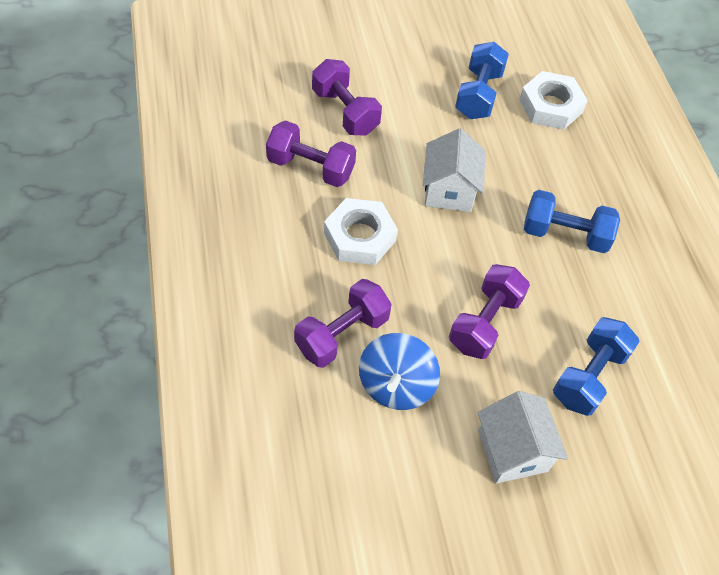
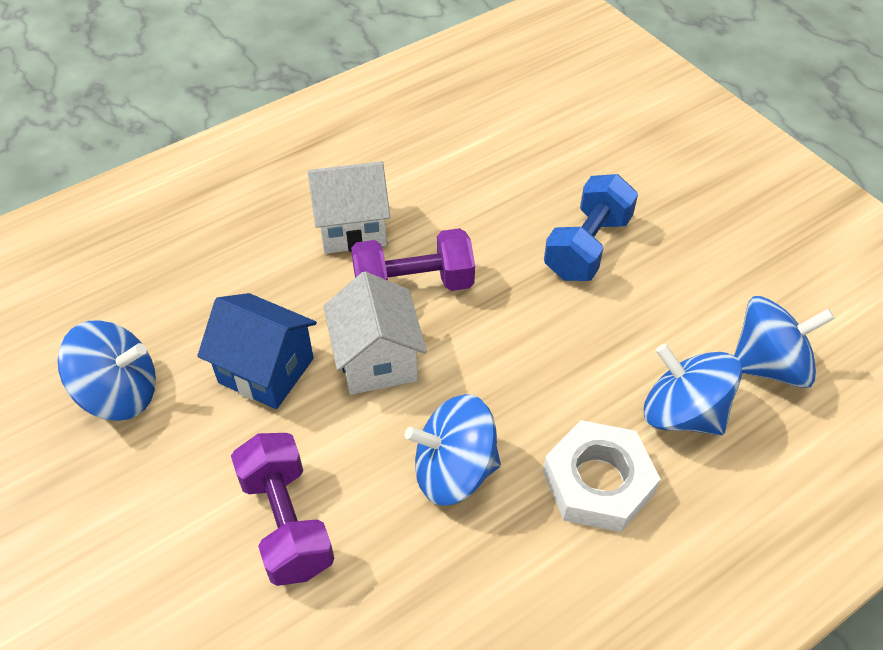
blue dumbbell: [455,42,509,119] [524,190,620,253] [553,317,640,416] = 3 -> [544,174,638,281] = 1
blue house: none = 0 -> [197,293,317,409] = 1
blue spinning top: [359,333,440,410] = 1 -> [57,320,156,421] [405,394,501,506] [644,344,742,435] [734,296,835,388] = 4
purple dumbbell: [266,120,356,187] [294,279,392,368] [312,59,382,135] [449,264,530,359] = 4 -> [231,433,335,586] [351,228,475,291] = 2
white nut: [324,198,398,265] [519,71,588,130] = 2 -> [543,420,661,532] = 1

